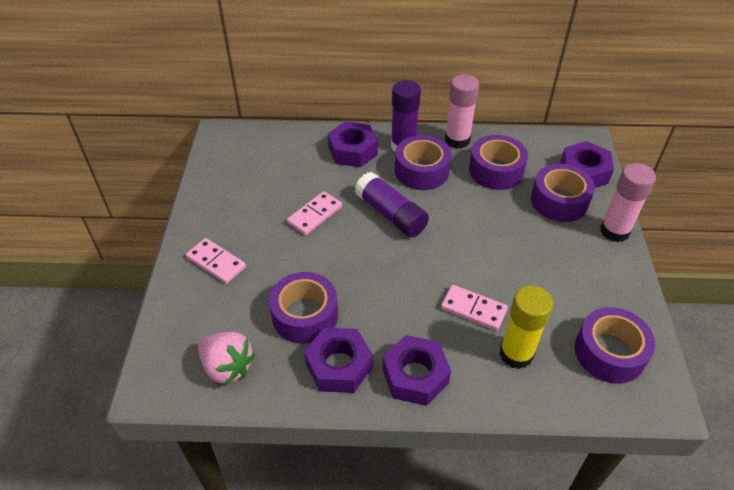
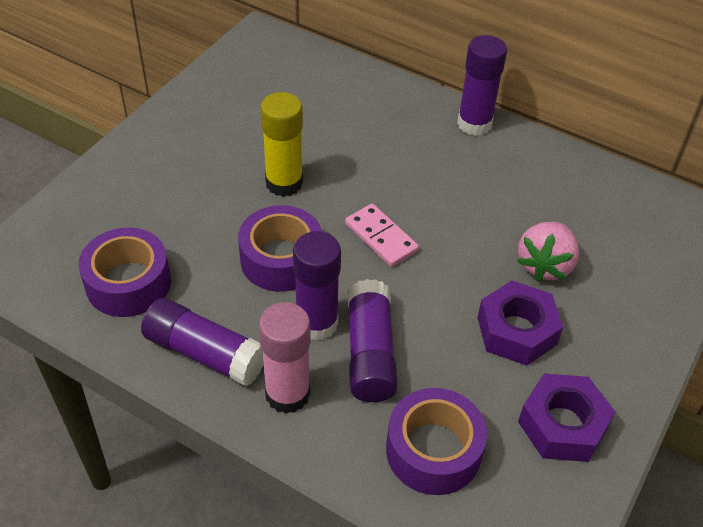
pink domino: [186,238,246,284] [287,191,342,235] [441,285,508,331] = 3 -> [345,204,419,267] = 1
pink glue stick: [445,74,479,149] [600,163,656,242] = 2 -> [259,302,311,414] = 1
purple glue stick: [355,172,429,237] [391,80,421,152] = 2 -> [141,298,264,386] [293,231,341,341] [348,279,397,402] [457,35,507,136] = 4
purple nut: [304,327,373,393] [328,121,378,167] [382,335,451,406] [560,141,614,188] = 4 -> [477,280,563,366] [518,373,615,462] = 2
purple tape: [269,272,338,344] [395,135,451,190] [469,135,528,190] [531,164,595,222] [575,307,655,384] = 5 -> [78,228,171,317] [238,205,322,292] [386,388,487,495] = 3

